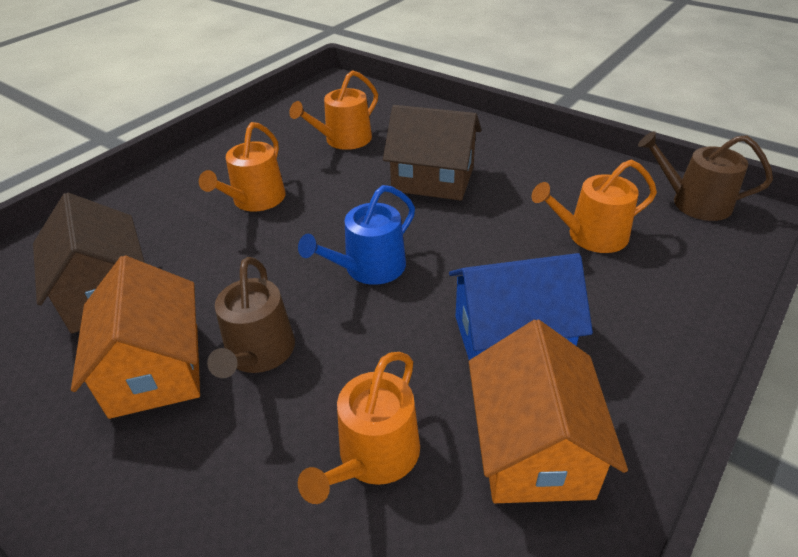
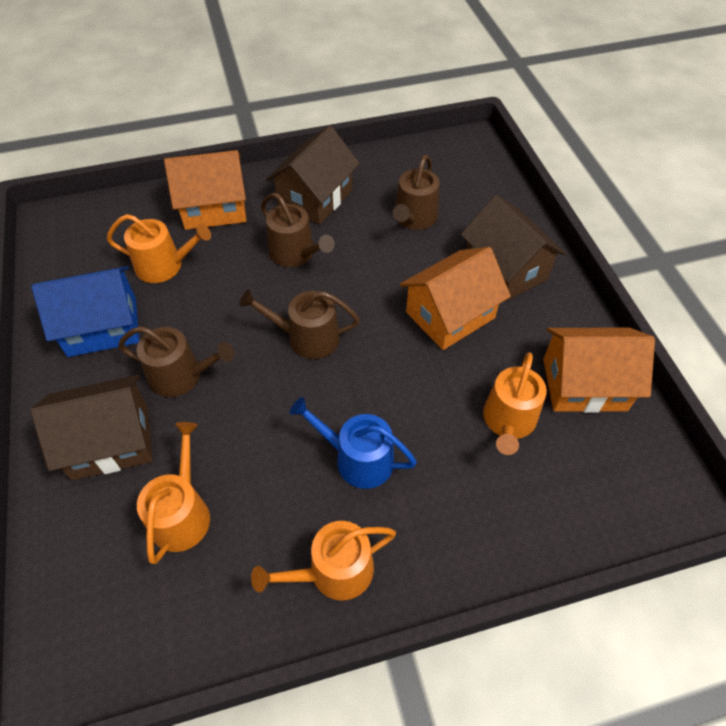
brown house: [33,193,145,333] [383,105,481,200] = 2 -> [31,375,153,480] [266,126,360,225] [461,195,566,302] = 3
brown watering can: [207,257,295,378] [638,131,773,221] = 2 -> [118,326,234,397] [239,289,360,359] [261,193,335,267] [393,155,439,230] = 4
orange house: [71,256,200,419] [469,319,628,503] = 2 -> [164,150,246,230] [400,247,511,350] [543,328,655,413] = 3

